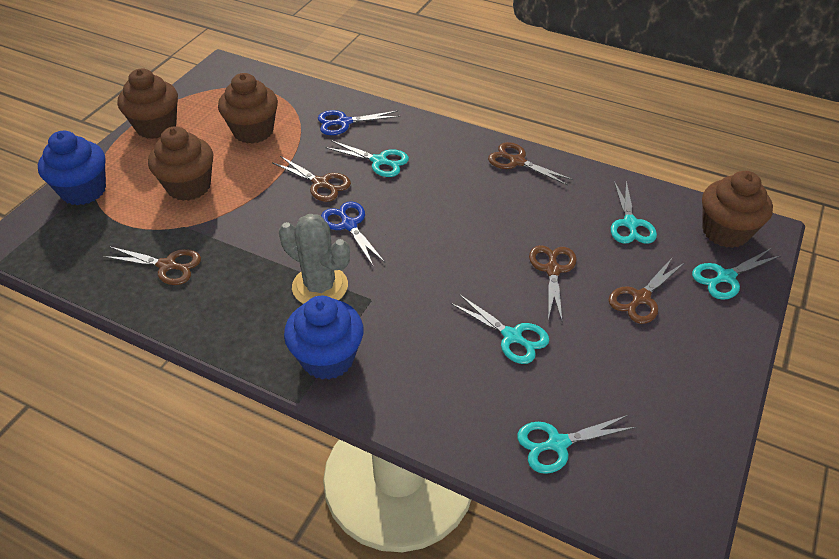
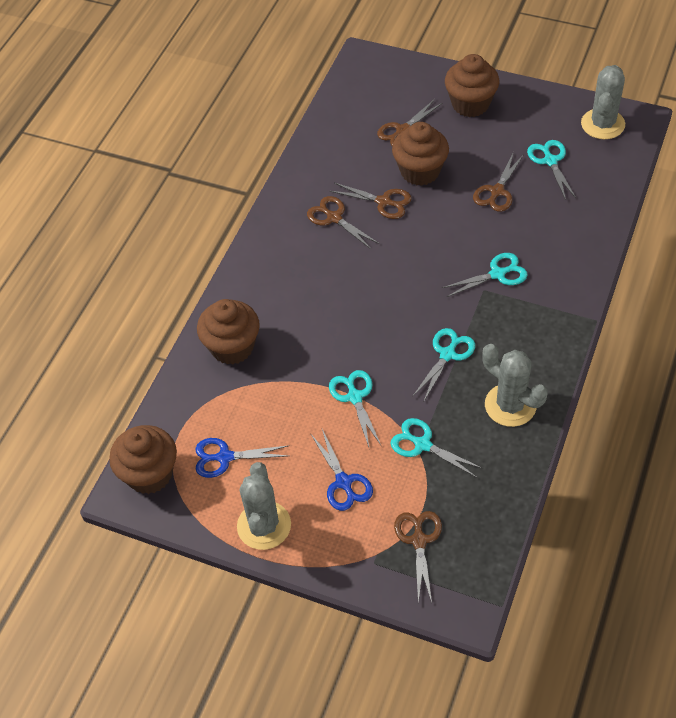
blue cupcake: [38,131,106,205] [284,296,364,380] = 2 -> none = 0
grey cactus: [279,214,350,304] = 1 -> [237,462,291,550] [482,344,548,427] [581,65,625,139] = 3

